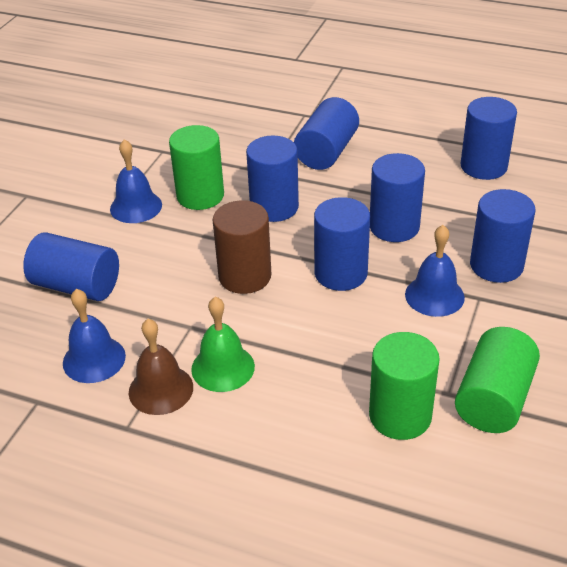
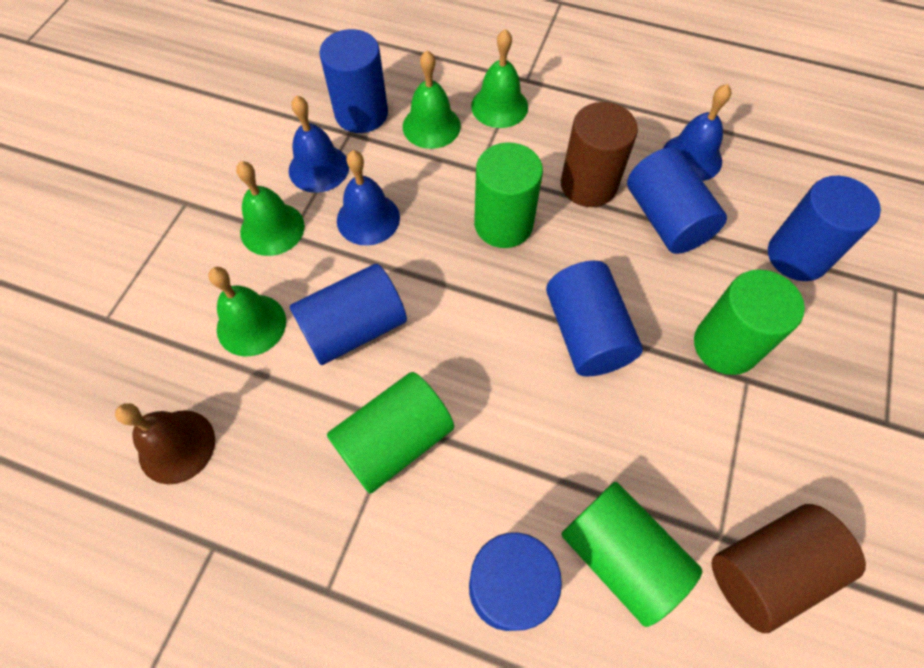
blue cylinder: [23,232,119,301] [246,136,299,222] [294,97,359,170] [314,197,370,291] [370,153,425,242] [461,97,517,180] [470,189,536,283] = 7 -> [290,264,407,365] [319,29,388,133] [469,532,562,631] [546,261,643,377] [627,147,727,254] [768,176,881,281] = 6
brown cylinder: [212,200,271,294] = 1 -> [561,102,638,207] [711,504,866,633] = 2
green bell: [191,297,255,392] = 1 -> [209,267,286,357] [236,161,305,256] [403,50,461,149] [471,29,528,128] = 4
green cylinder: [169,125,224,210] [369,332,440,440] [455,327,540,433] = 3 -> [327,372,454,494] [474,142,543,248] [561,482,702,627] [694,270,805,375] = 4

